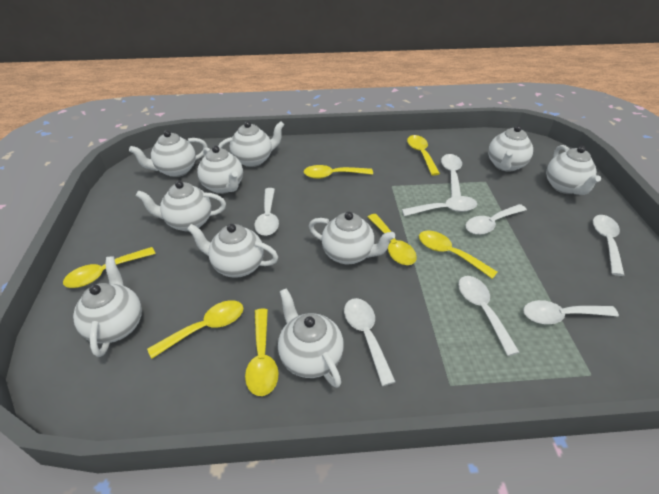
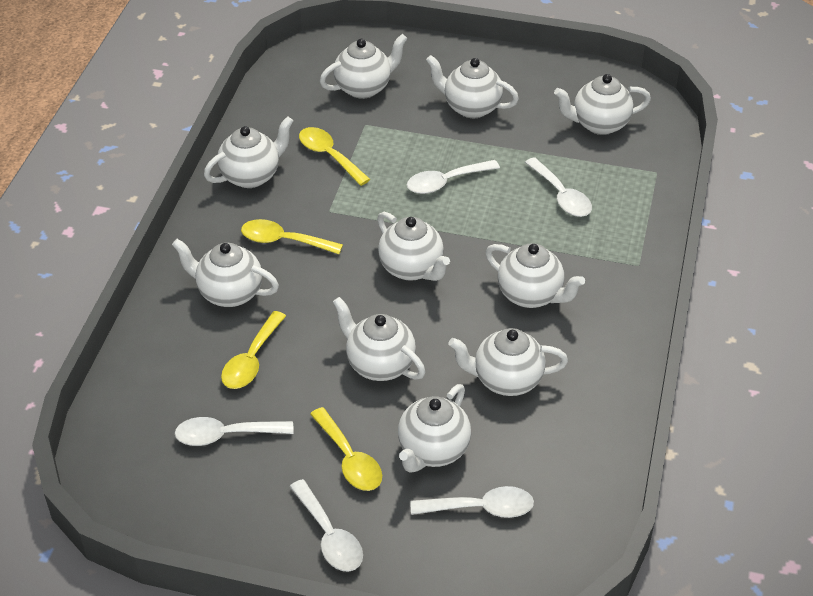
white spoon: [254,188,279,236] [344,298,396,386] [402,196,477,216] [441,154,462,197] [458,276,519,356] [465,204,527,235] [523,300,619,324] [593,215,625,276] = 8 -> [175,417,294,446] [290,479,363,572] [407,160,500,194] [411,486,534,518] [525,157,592,217] = 5
yellow spoon: [63,247,156,288] [147,300,243,358] [245,308,278,396] [304,165,373,179] [368,214,417,265] [407,135,440,176] [419,231,497,279] = 7 -> [221,311,286,389] [241,219,343,254] [299,127,370,186] [310,407,382,491] = 4

